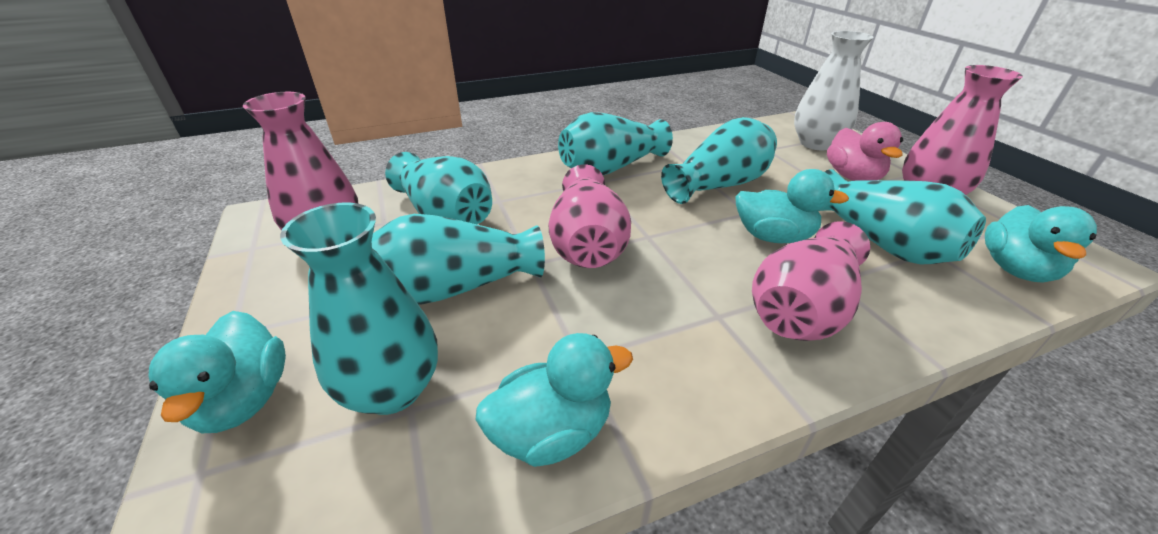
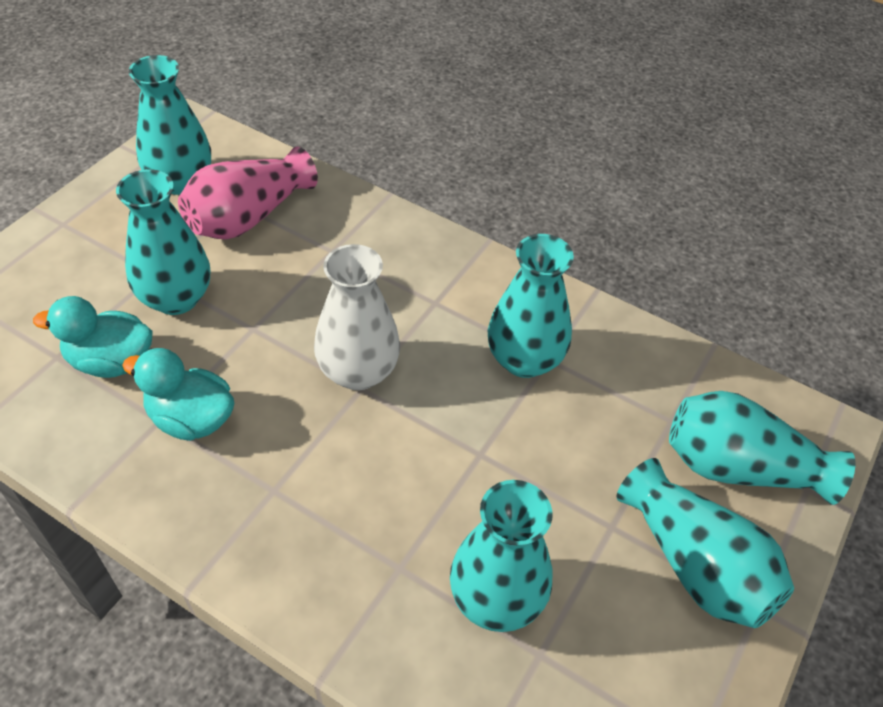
pink duck: [827,122,903,181] = 1 -> none = 0
pink vase: [243,92,358,231] [549,164,631,268] [752,221,870,341] [902,65,1023,195] = 4 -> [178,147,318,239] = 1
turquoise duck: [148,311,286,433] [475,333,633,467] [735,169,849,243] [985,205,1097,283] = 4 -> [33,296,153,378] [122,348,234,441] = 2

